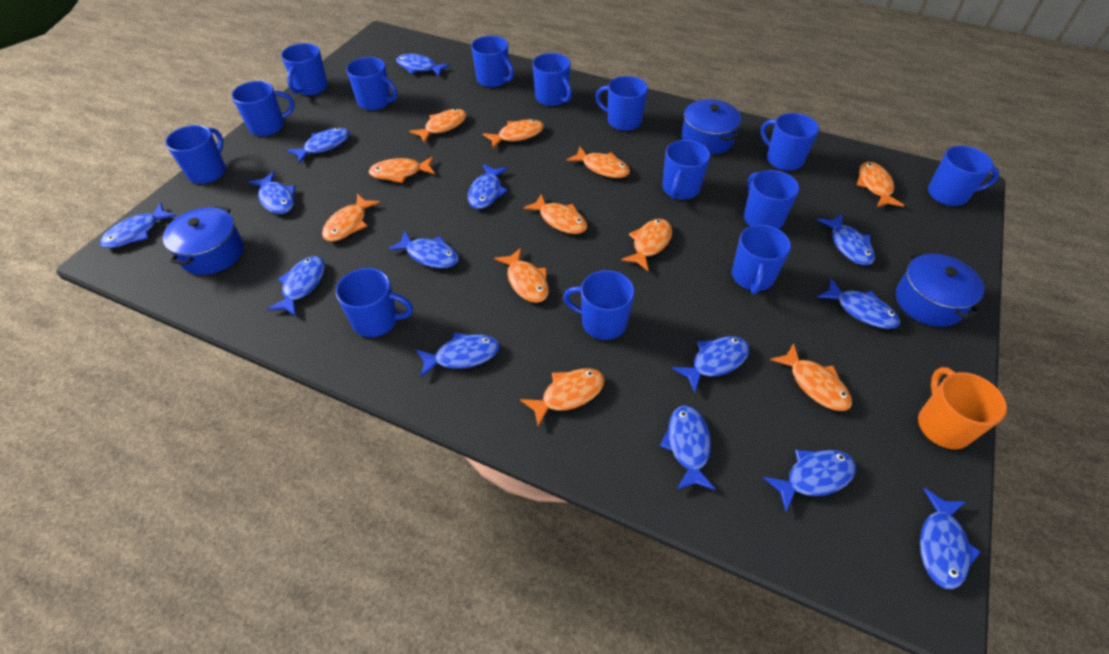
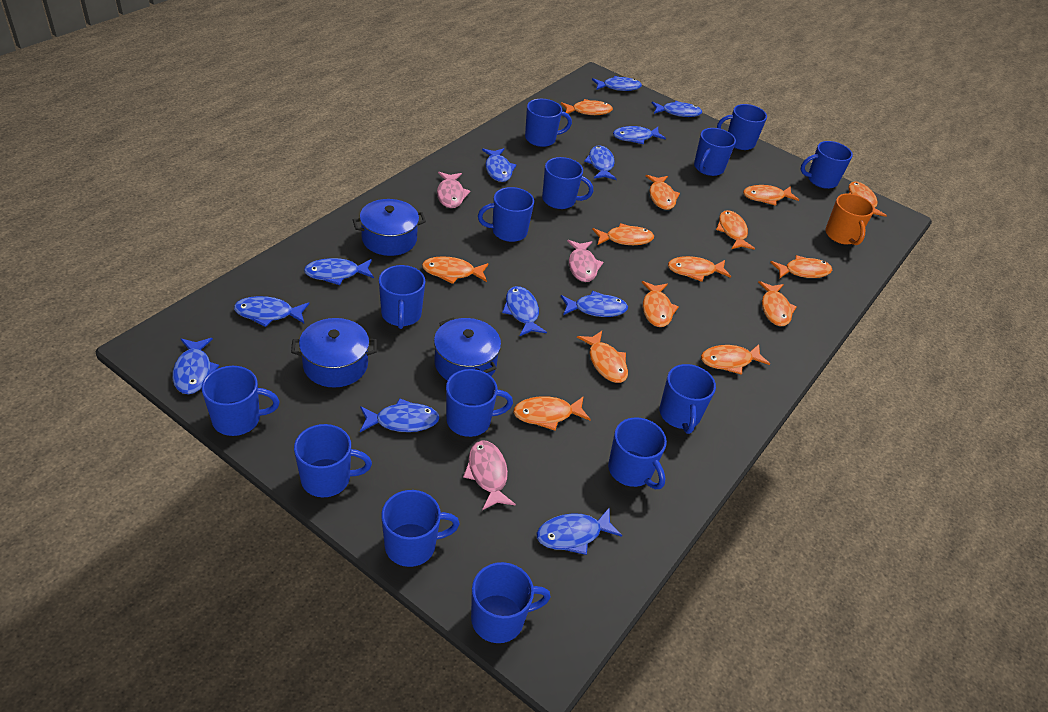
blue fish: [100,203,176,248] [249,172,295,214] [267,256,325,316] [287,128,350,163] [388,231,459,268] [396,54,450,76] [416,332,500,378] [468,164,508,209] [660,405,716,490] [672,336,749,393] [763,450,856,512] [817,214,875,265] [817,279,900,329] [920,488,980,589] = 14 -> [172,338,219,394] [234,296,309,327] [304,258,374,285] [360,398,439,432] [482,148,516,182] [502,286,547,336] [536,508,622,555] [561,291,628,317] [584,145,617,180] [592,76,642,91] [613,126,666,145] [652,101,702,117] = 12
orange fish: [322,194,380,242] [369,156,435,183] [409,109,466,143] [483,119,544,148] [494,248,549,303] [520,368,605,427] [523,194,587,234] [566,147,630,178] [621,219,672,271] [770,343,852,411] [857,162,904,208] = 11 -> [422,256,489,284] [513,396,591,431] [561,99,613,115] [577,331,628,383] [592,223,654,245] [642,281,679,327] [646,175,680,210] [668,256,731,282] [701,344,770,375] [716,210,755,250] [743,185,799,206] [758,281,797,326] [770,255,832,279] [848,181,887,217] = 14
pink fish: none = 0 -> [437,172,470,208] [463,440,516,510] [567,240,603,282] = 3

